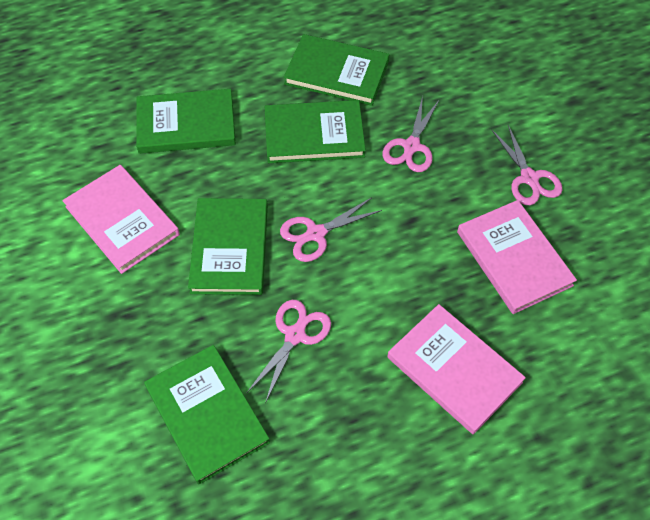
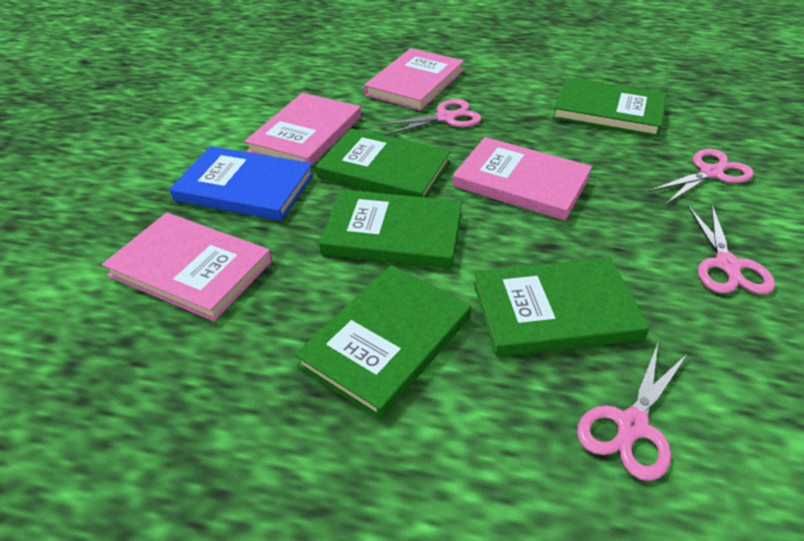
blue book: none = 0 -> [170,146,314,221] = 1
pink book: [62,165,180,274] [387,304,526,434] [457,200,577,314] = 3 -> [102,213,272,321] [244,93,361,168] [364,48,464,111] [452,137,592,221] = 4

